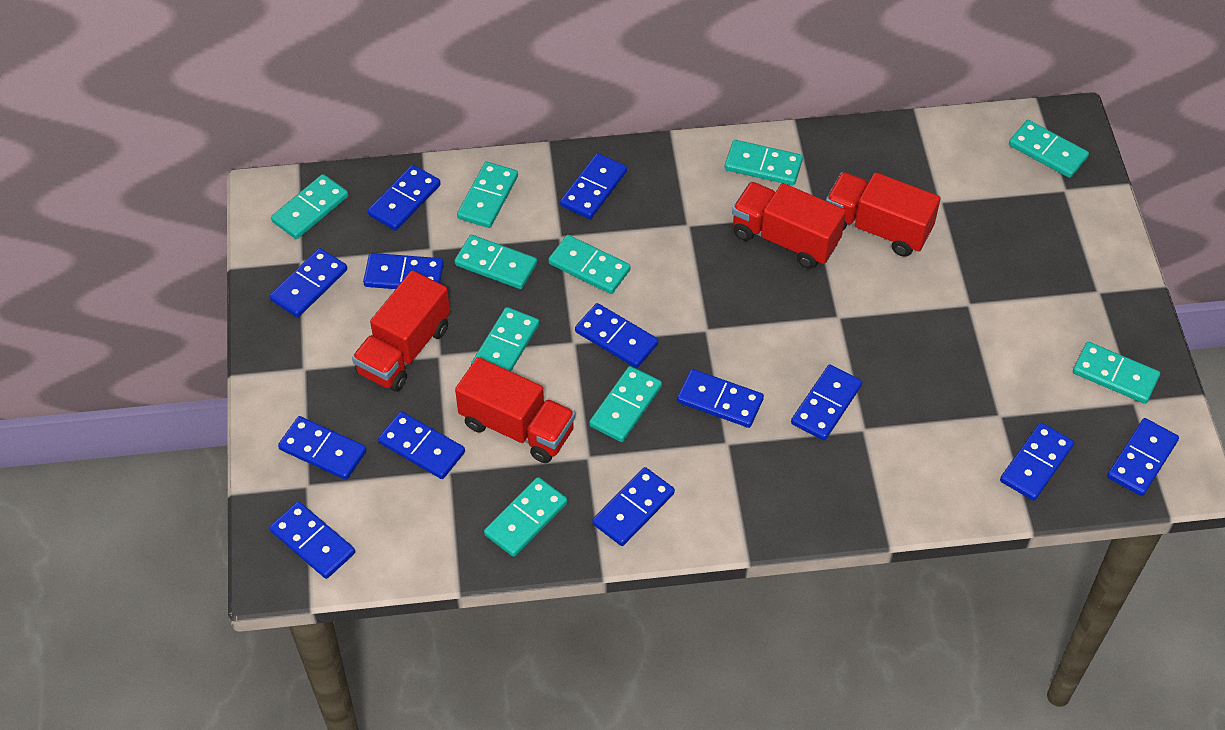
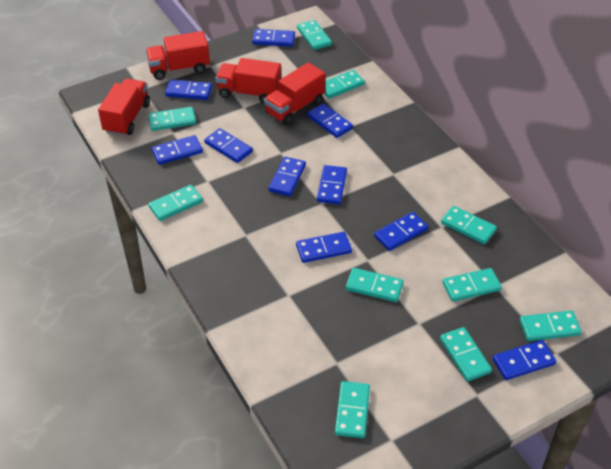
blue domino: [269,501,355,579] [270,248,347,317] [278,416,367,480] [363,253,444,289] [368,165,441,231] [378,411,465,479] [560,153,627,219] [575,303,658,368] [592,467,675,546] [677,369,764,428] [791,365,862,440] [1000,423,1074,501] [1107,418,1179,496] = 13 -> [152,135,203,165] [165,79,212,100] [204,128,253,163] [252,29,295,47] [268,157,306,196] [296,232,352,263] [307,103,353,138] [317,165,347,204] [374,212,428,251] [492,340,556,380] = 10

